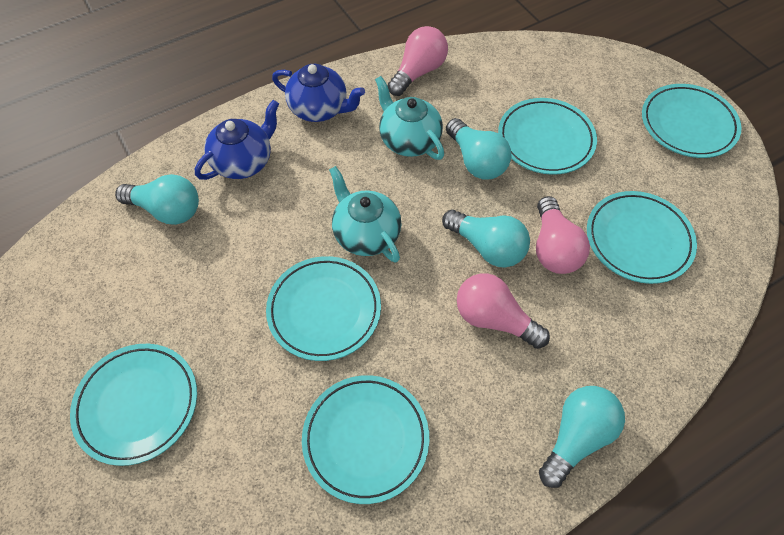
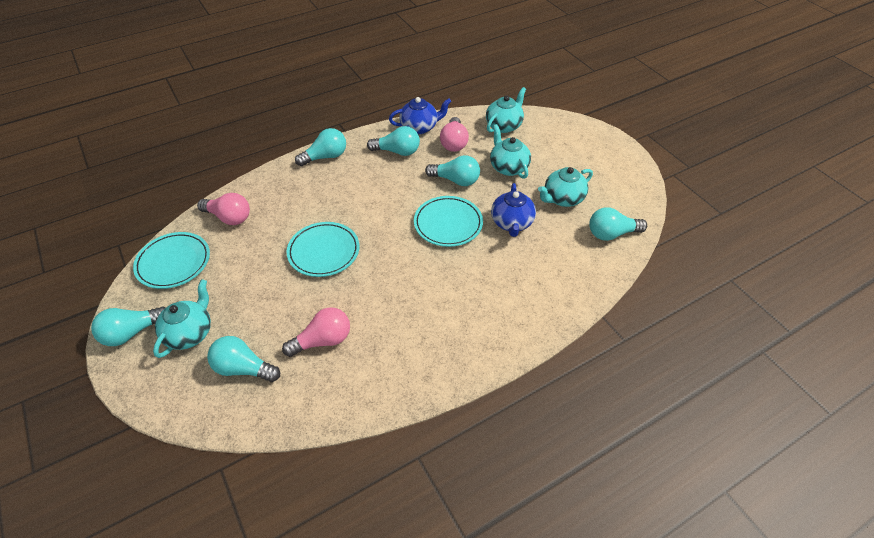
turquoise light bulb: [115,174,199,225] [442,210,530,268] [446,118,511,180] [539,386,625,488] = 4 -> [91,306,165,346] [207,336,280,382] [295,128,346,166] [367,126,420,156] [425,155,480,186] [589,207,647,241] = 6
turquoise plate: [70,344,197,466] [266,256,381,361] [302,375,429,504] [498,98,597,175] [587,191,697,284] [642,84,741,158] = 6 -> [133,232,210,289] [287,222,359,277] [414,196,483,247] = 3
turquoise teapot: [329,166,401,263] [375,76,444,160] = 2 -> [153,279,211,358] [486,87,526,133] [490,124,531,179] [538,167,593,207] = 4

